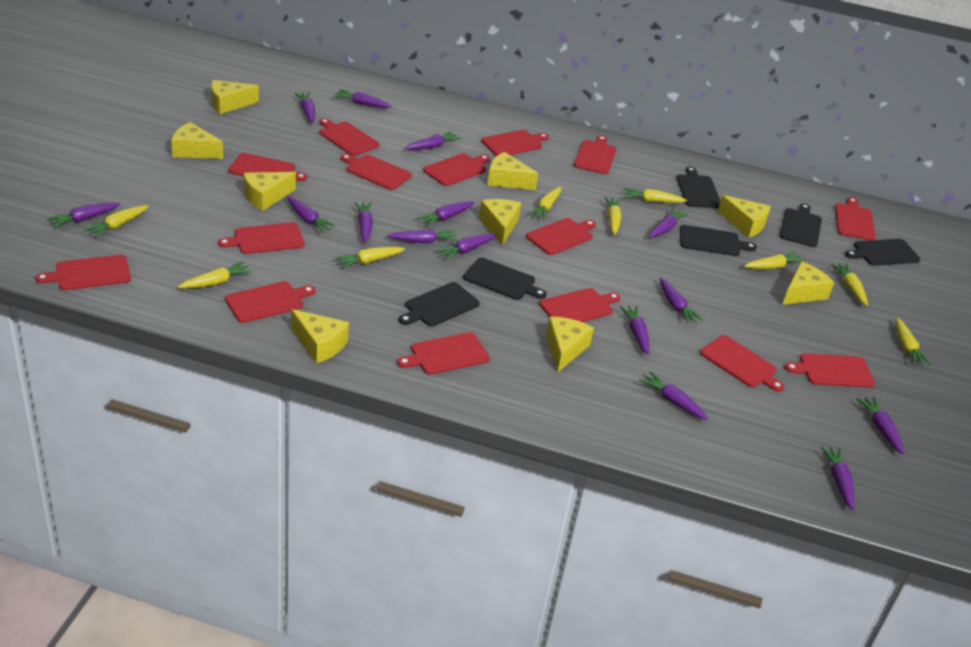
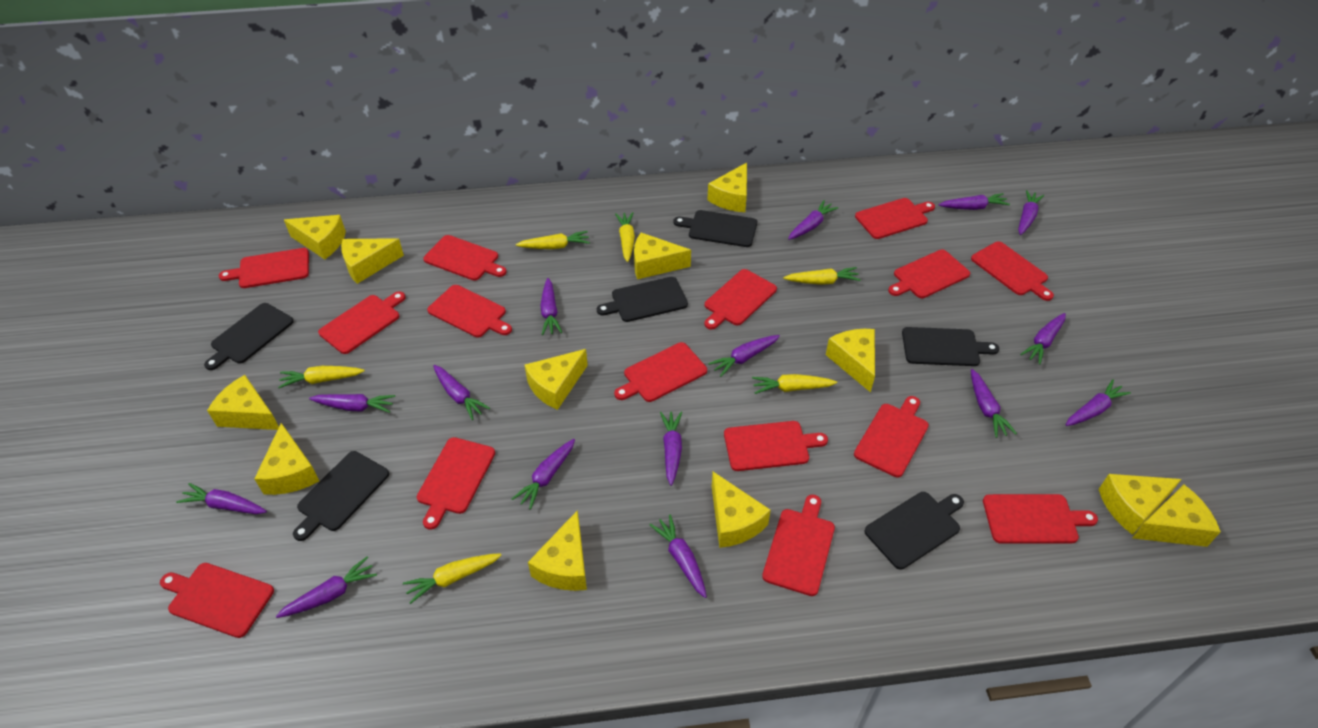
yellow carrot: [83,205,149,238] [177,261,252,289] [335,247,405,268] [528,187,561,220] [604,197,622,235] [623,188,687,203] [744,252,806,269] [831,263,868,306] [896,317,932,365] = 9 -> [278,366,365,388] [403,553,502,604] [516,231,590,249] [615,212,635,262] [752,374,837,394] [783,267,861,285] = 6
yellow cheese: [171,122,223,159] [211,80,259,114] [244,172,296,211] [291,309,349,364] [479,199,521,245] [488,152,538,190] [546,317,594,373] [718,195,771,238] [782,261,834,305] = 9 -> [207,375,279,430] [254,423,319,495] [284,215,346,259] [341,238,404,284] [524,349,588,410] [528,510,587,591] [634,233,691,279] [707,163,747,212] [712,472,771,548] [826,329,875,393] [1099,474,1182,535] [1132,485,1221,547] = 12

